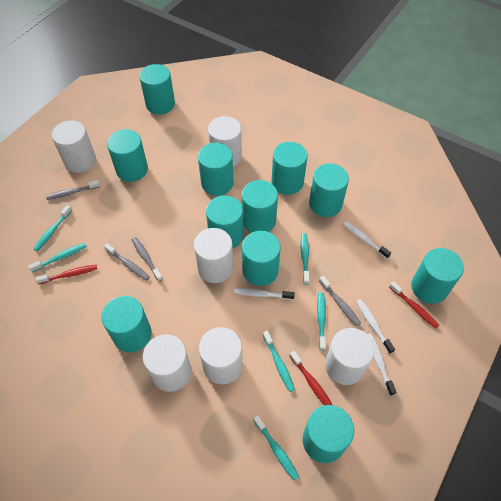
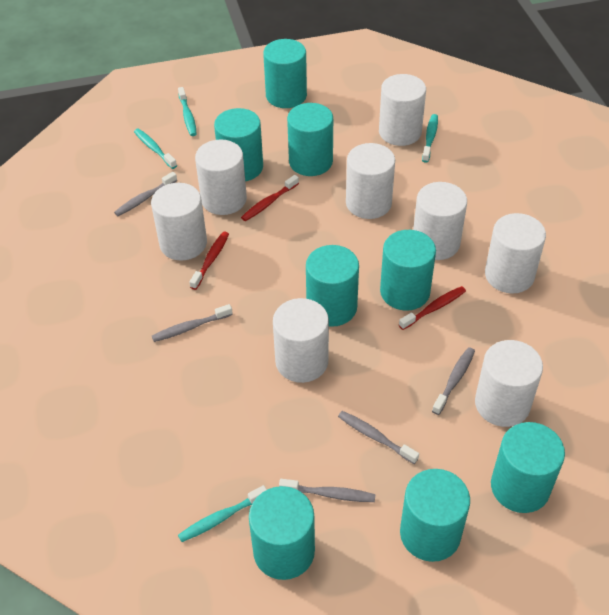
grey toothbrush: [46,180,100,200] [104,243,150,281] [132,237,163,282] [319,276,361,326] = 4 -> [114,172,177,216] [152,304,233,342] [279,479,375,502] [338,411,419,464] [432,347,475,415] = 5
turquoise cylinder: [101,296,152,352] [107,129,148,182] [139,64,175,114] [198,143,234,196] [206,195,243,248] [242,180,278,233] [242,231,281,286] [272,142,307,195] [303,405,354,463] [309,163,349,217] [411,248,464,304] = 11 -> [214,108,263,181] [249,486,315,580] [263,39,307,108] [287,103,333,176] [306,245,359,327] [380,230,436,311] [400,469,470,562] [491,422,565,513] = 8
turquoise toothbrush: [28,243,87,272] [34,205,72,251] [253,415,299,481] [263,331,295,392] [301,233,310,285] [317,292,326,351] = 6 -> [134,129,177,169] [178,87,197,136] [178,485,267,542] [422,114,438,163] = 4
white cylinder: [52,120,96,173] [143,334,191,392] [194,228,234,283] [199,327,243,385] [208,116,242,167] [325,328,375,385] = 6 -> [151,183,207,261] [195,140,247,215] [273,298,329,383] [346,143,395,219] [379,74,426,146] [413,182,467,260] [475,340,543,427] [485,213,546,294] = 8
white toothbrush: [234,288,295,300] [343,222,391,259] [356,299,395,354] [367,333,396,396] = 4 -> none = 0

